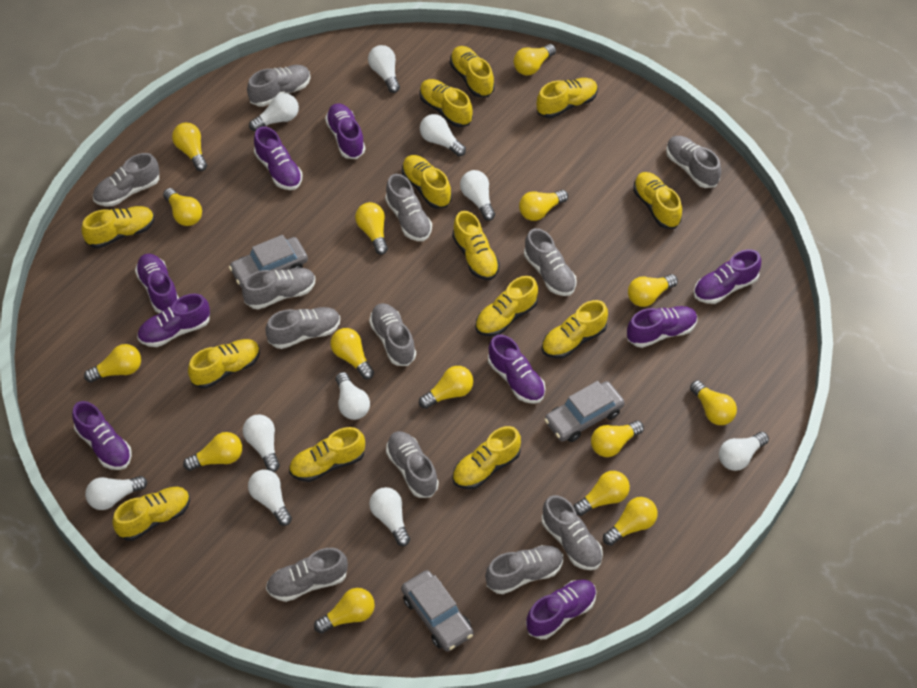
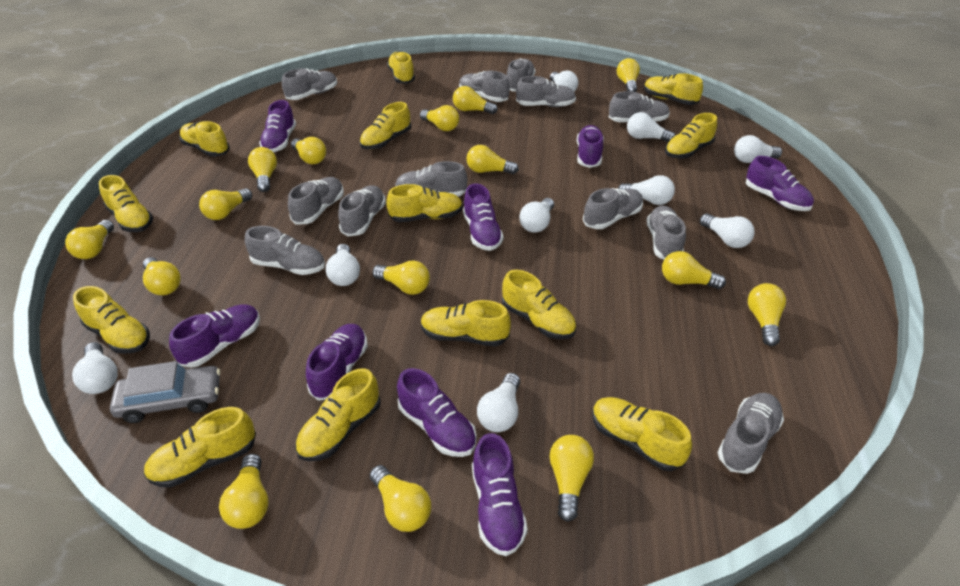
grey car: [229,235,308,288] [401,570,474,652] [544,381,625,442] = 3 -> [110,361,220,423] = 1
purple shoe: [72,401,132,470] [135,253,179,313] [137,293,210,347] [254,126,302,190] [325,103,365,159] [488,335,545,404] [526,579,597,639] [627,306,697,348] [694,249,761,304] = 9 -> [169,304,260,368] [259,100,296,152] [306,324,368,401] [397,368,477,457] [463,183,504,251] [472,433,528,556] [577,125,604,168] [746,156,814,211] = 8
white light bulb: [85,476,147,510] [243,414,280,472] [248,469,292,526] [249,93,299,132] [336,372,370,420] [368,45,400,93] [369,487,410,546] [420,114,466,156] [460,170,495,221] [719,431,769,471] = 10 -> [72,342,118,394] [326,244,360,286] [477,373,520,432] [519,198,554,233] [550,71,578,92] [618,175,675,205] [627,112,675,143] [700,214,755,248] [734,135,782,163] = 9

